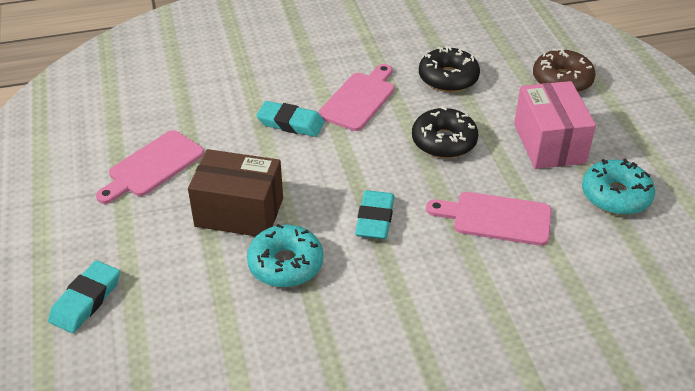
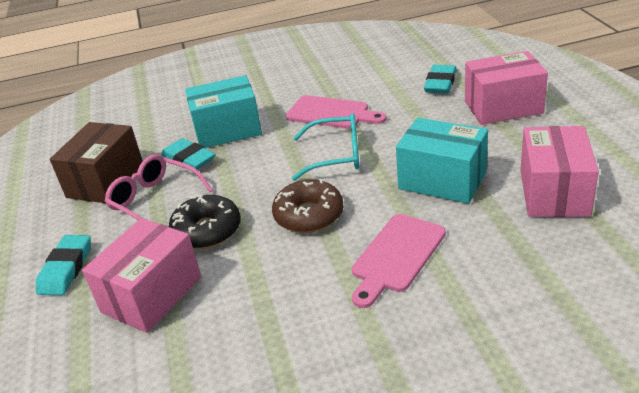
black donut: [412,106,478,158] [419,46,480,92] = 2 -> [169,195,241,249] = 1
pink box: [514,81,596,169] = 1 -> [82,218,201,333] [465,51,548,125] [520,126,599,217] = 3
pink cutting board: [96,130,204,204] [318,64,394,131] [426,192,551,246] = 3 -> [286,95,387,129] [352,214,446,308] = 2
pink glasses: none = 0 -> [105,154,213,220] = 1
turquoise box: none = 0 -> [185,75,262,148] [396,118,488,204] = 2
turquoise donut: [247,224,323,287] [582,159,655,215] = 2 -> none = 0
turquoise glasses: none = 0 -> [291,113,360,181] = 1

